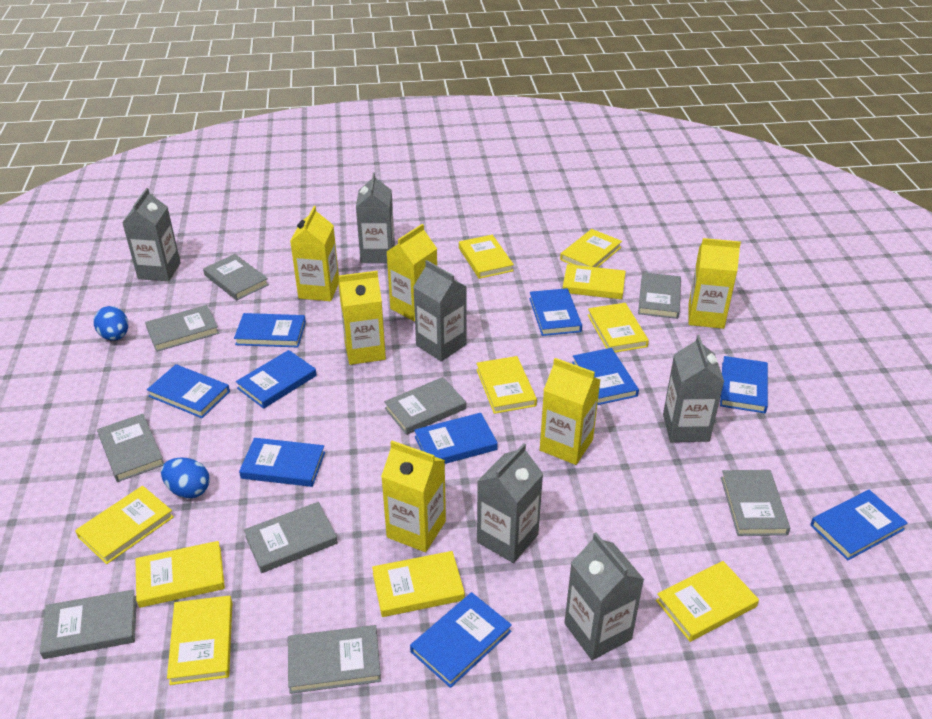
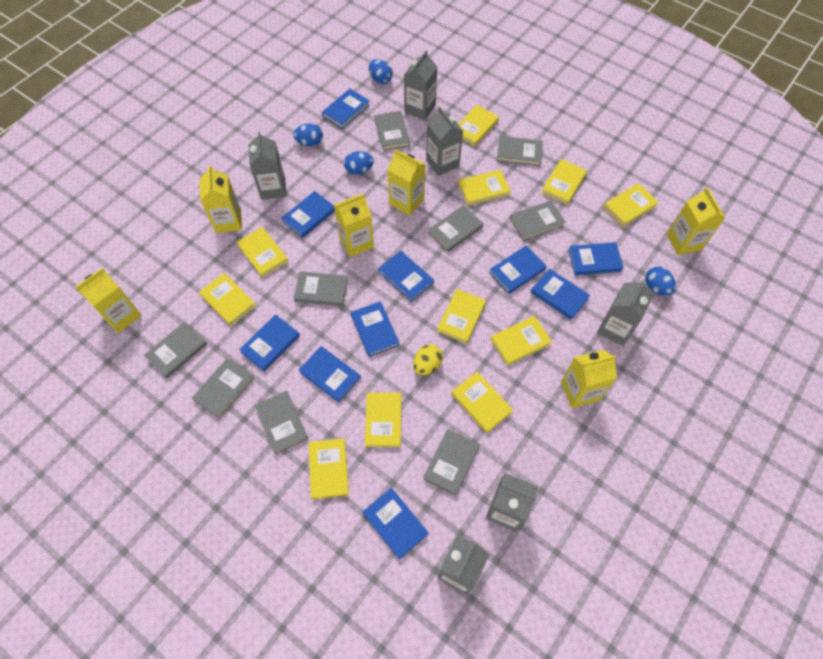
blue egg: [94,306,128,341] [161,458,210,498] = 2 -> [293,123,323,146] [344,151,374,175] [369,59,393,84] [645,267,676,296] = 4
yellow book: [75,486,174,564] [135,541,225,608] [167,595,232,685] [372,551,465,617] [459,235,514,279] [476,356,537,414] [560,229,622,267] [563,264,626,299] [588,303,649,353] [656,561,759,642] = 10 -> [199,273,256,326] [237,227,289,278] [308,438,349,499] [365,393,402,447] [437,289,486,344] [451,371,513,433] [458,105,499,146] [458,170,511,206] [491,316,552,366] [541,159,587,205] [603,183,659,227] = 11
yellow egg: none = 0 -> [413,344,443,375] = 1

